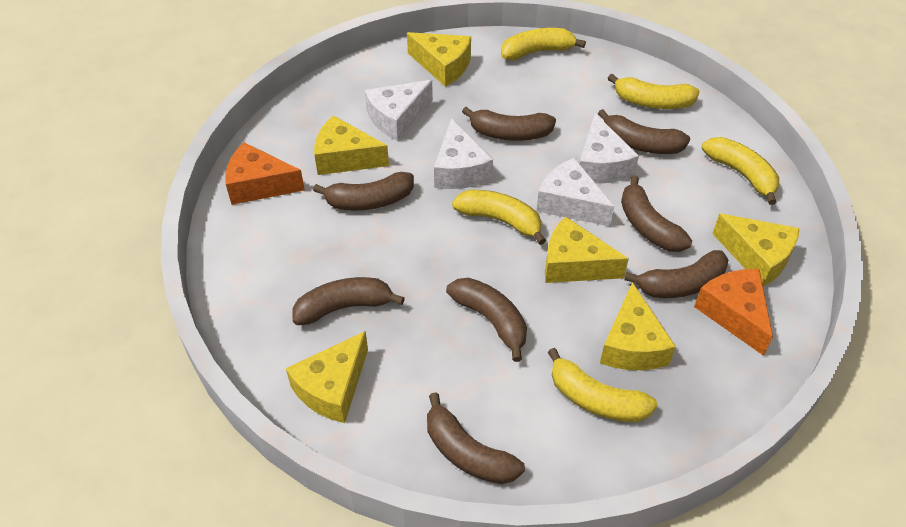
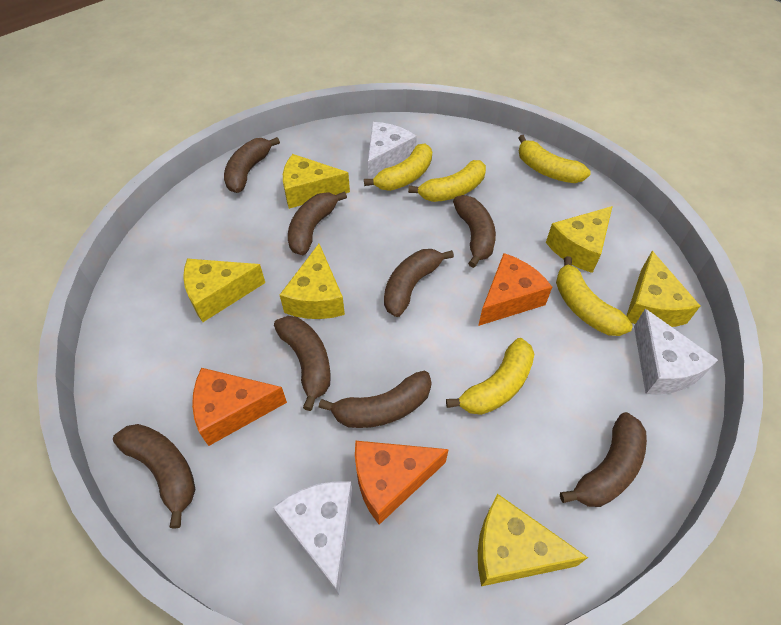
orange cheese: [225,142,305,205] [694,269,773,356] = 2 -> [192,368,287,446] [355,441,449,525] [478,253,552,326] = 3
white cheese: [365,80,433,141] [434,118,493,189] [537,158,614,227] [580,113,639,184] = 4 -> [273,481,353,595] [368,122,417,179] [634,309,718,395] = 3

